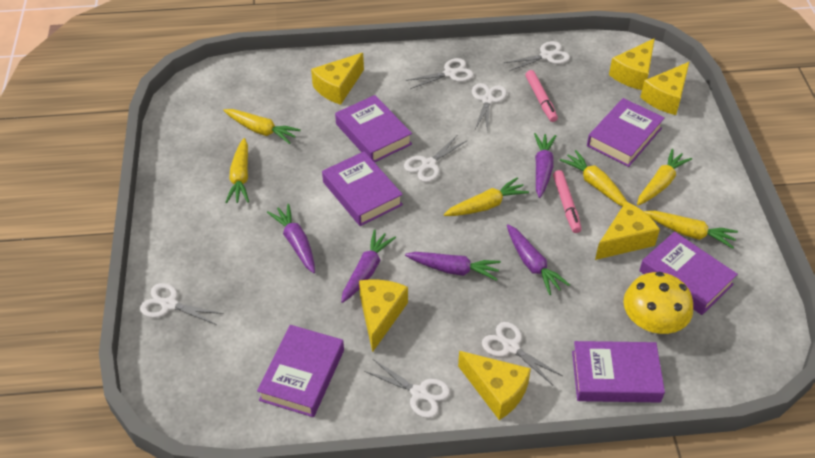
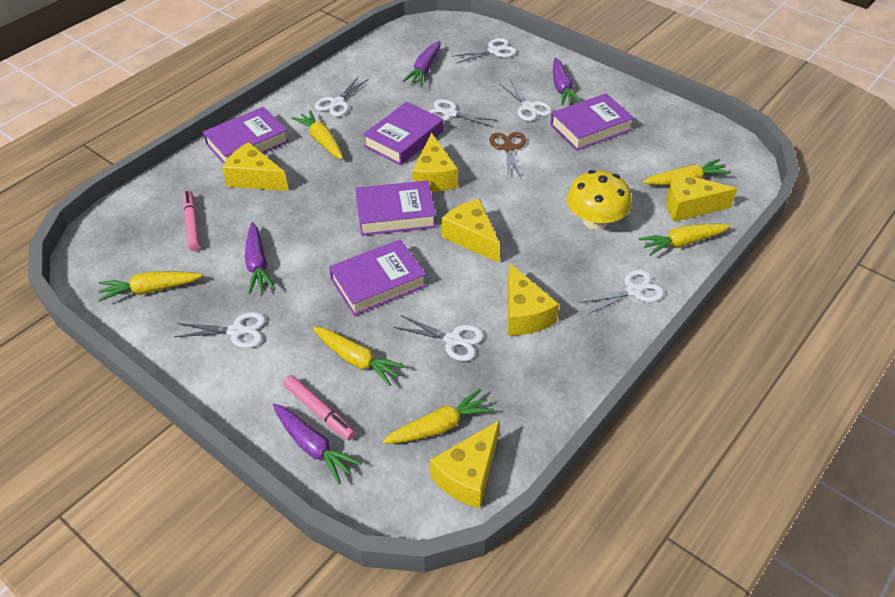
brown scissors: none = 0 -> [489,132,526,180] = 1
purple book: [257,325,344,417] [322,151,403,226] [335,95,412,162] [572,341,665,402] [587,98,665,167] [639,232,738,315] = 6 -> [203,107,289,164] [329,239,426,316] [355,180,436,236] [363,102,443,165] [550,93,634,151] = 5
purple carrot: [267,204,315,273] [341,230,396,303] [405,252,501,281] [507,224,570,295] [534,133,556,198] = 5 -> [245,222,275,294] [273,404,362,484] [403,41,440,86] [553,57,582,106] = 4

